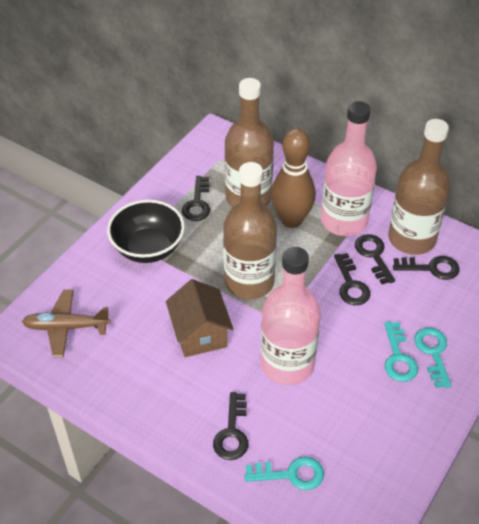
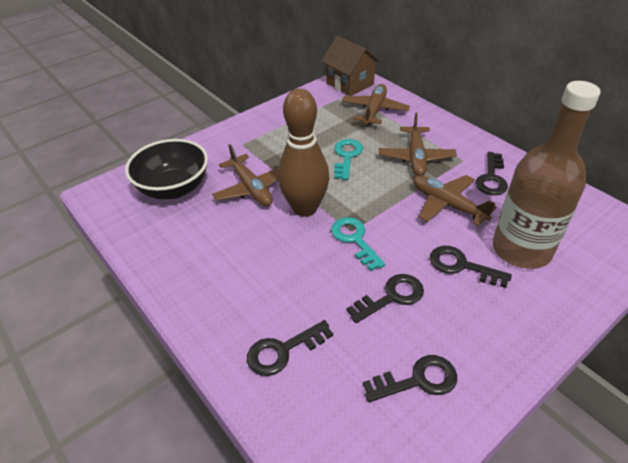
brown bottle: [223,162,277,299] [225,78,274,207] [388,119,450,255] = 3 -> [493,81,601,269] = 1
brown plane: [22,289,110,357] = 1 -> [212,144,278,206] [342,84,410,126] [379,112,457,176] [413,175,497,226] = 4
pink bottle: [261,247,321,385] [321,101,377,236] = 2 -> none = 0
turquoise key: [245,457,324,490] [384,322,418,382] [414,328,452,388] = 3 -> [331,217,385,271] [334,139,363,180] = 2

